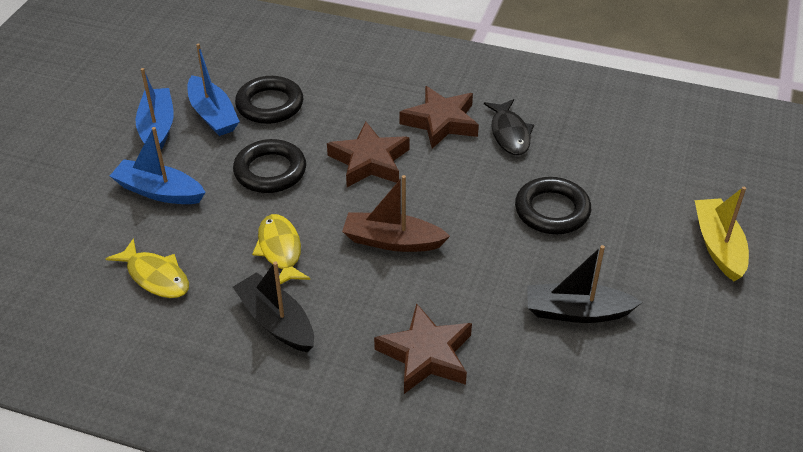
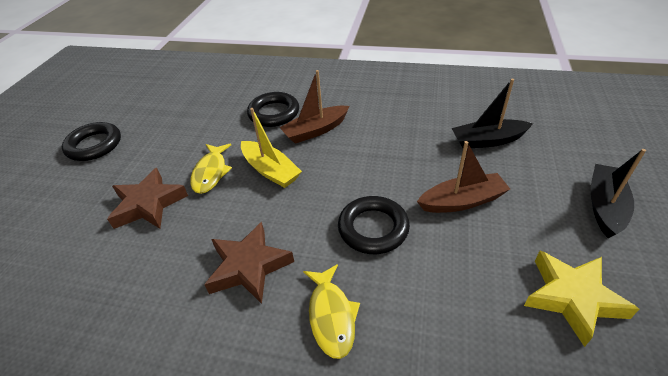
black fish: [484,99,534,156] = 1 -> none = 0
blue boat: [110,127,206,204] [135,68,174,150] [187,43,240,136] = 3 -> none = 0
brown boat: [342,175,450,252] = 1 -> [279,70,349,144] [417,141,510,213] = 2
brown star: [327,122,410,187] [374,303,472,394] [400,86,479,149] = 3 -> [107,168,188,229] [204,222,294,304] = 2
yellow star: none = 0 -> [524,251,639,347] = 1

